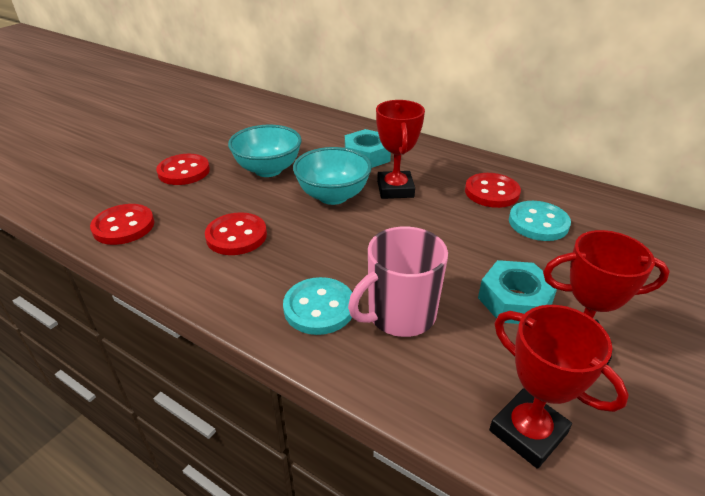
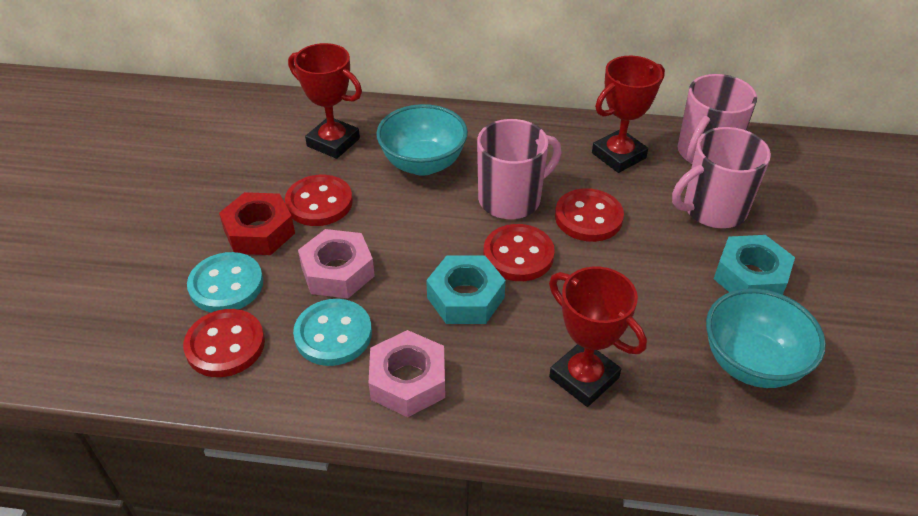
pink mug: [348,226,448,337] = 1 -> [477,119,561,219] [672,127,771,228] [678,74,757,164] = 3
pink nut: none = 0 -> [298,229,375,298] [368,330,445,417] = 2
red nut: none = 0 -> [219,192,295,255] = 1

